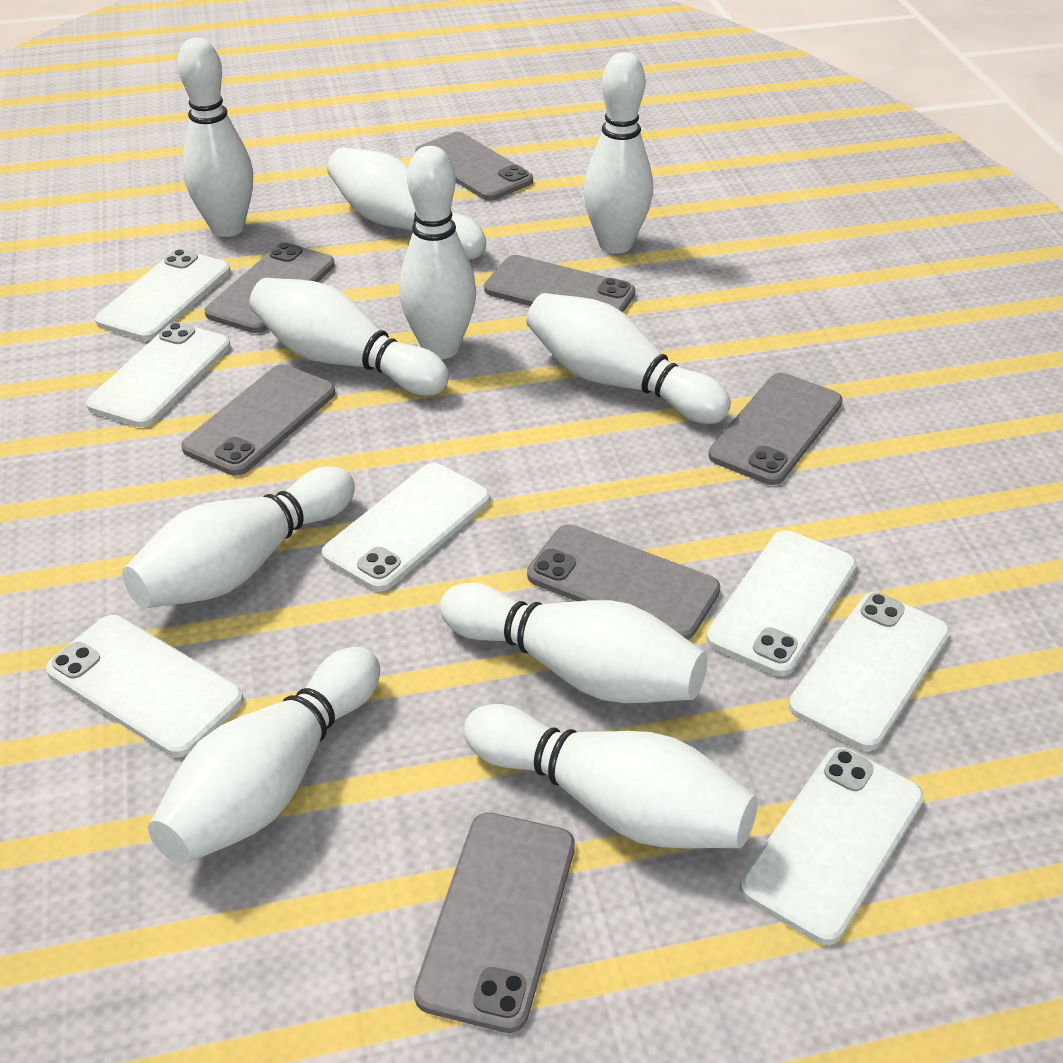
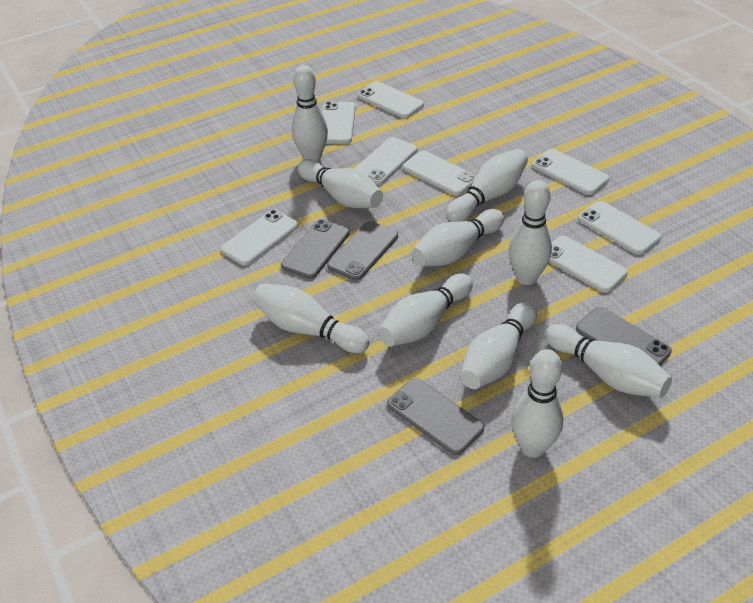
grey phone: [181,364,335,476] [205,242,335,333] [414,813,575,1033] [415,132,533,201] [484,255,635,312] [527,524,721,640] [708,373,843,485] = 7 -> [281,219,350,279] [327,221,398,281] [387,378,484,455] [576,307,672,366] = 4
white phone: [46,615,244,757] [86,322,230,427] [95,249,230,341] [322,463,490,592] [706,530,857,676] [740,747,924,945] [789,592,950,751] = 7 -> [221,210,298,266] [322,102,356,144] [354,137,417,185] [357,81,424,118] [403,151,476,196] [532,149,609,195] [549,235,628,293] [578,201,661,255] = 8

